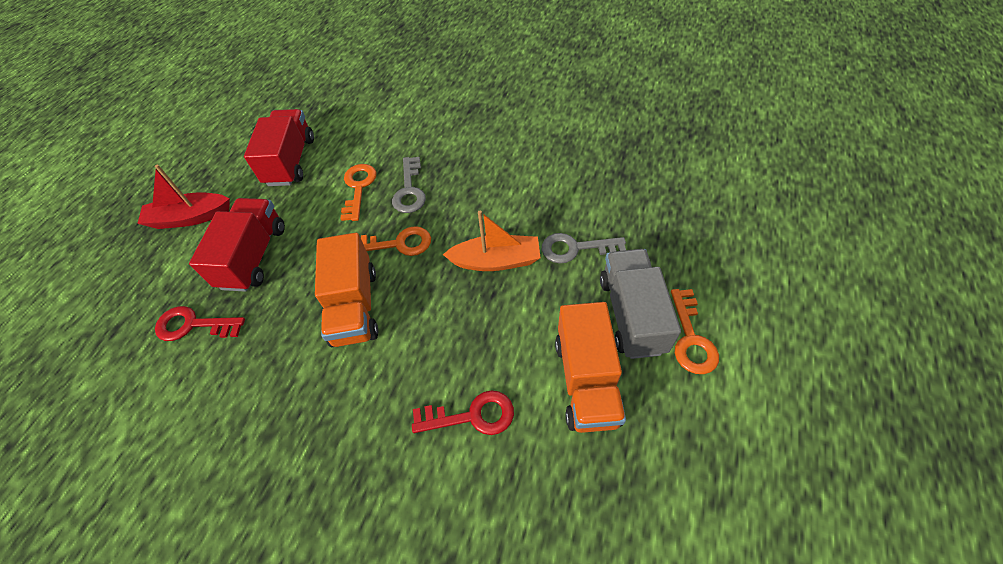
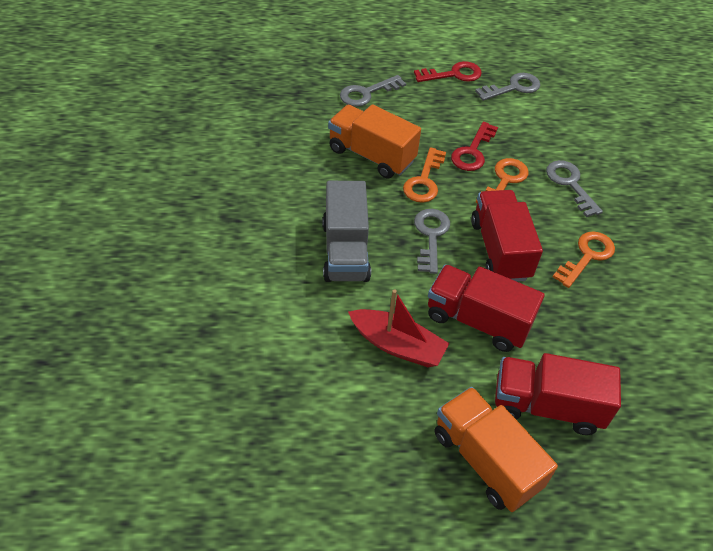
grey key: [392,157,426,213] [542,233,626,263] = 2 -> [340,75,406,107] [414,209,450,274] [475,73,540,101] [546,160,603,217] = 4
orange boat: [443,211,541,271] = 1 -> none = 0
red truck: [189,198,285,292] [244,109,314,186] = 2 -> [428,265,545,352] [471,190,543,282] [495,353,621,435] = 3

